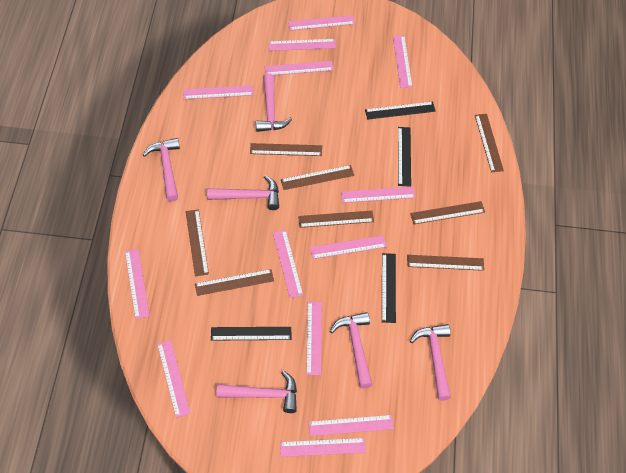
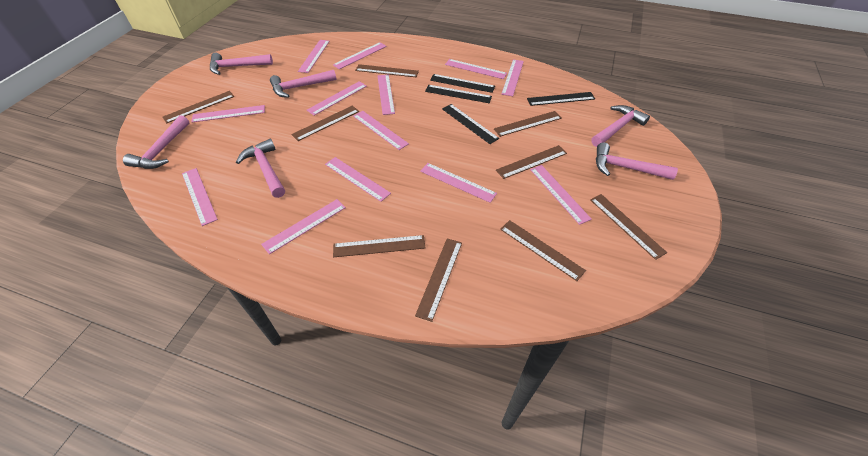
brown ruler: [186,209,209,276] [195,269,274,296] [250,143,322,156] [281,165,354,190] [298,211,374,228] [407,255,484,271] [410,201,485,224] [475,114,504,172] = 8 -> [162,91,234,123] [291,106,359,141] [333,235,425,257] [355,64,419,77] [415,238,462,322] [494,111,562,137] [496,145,567,179] [500,220,586,281] [590,194,667,260] = 9

